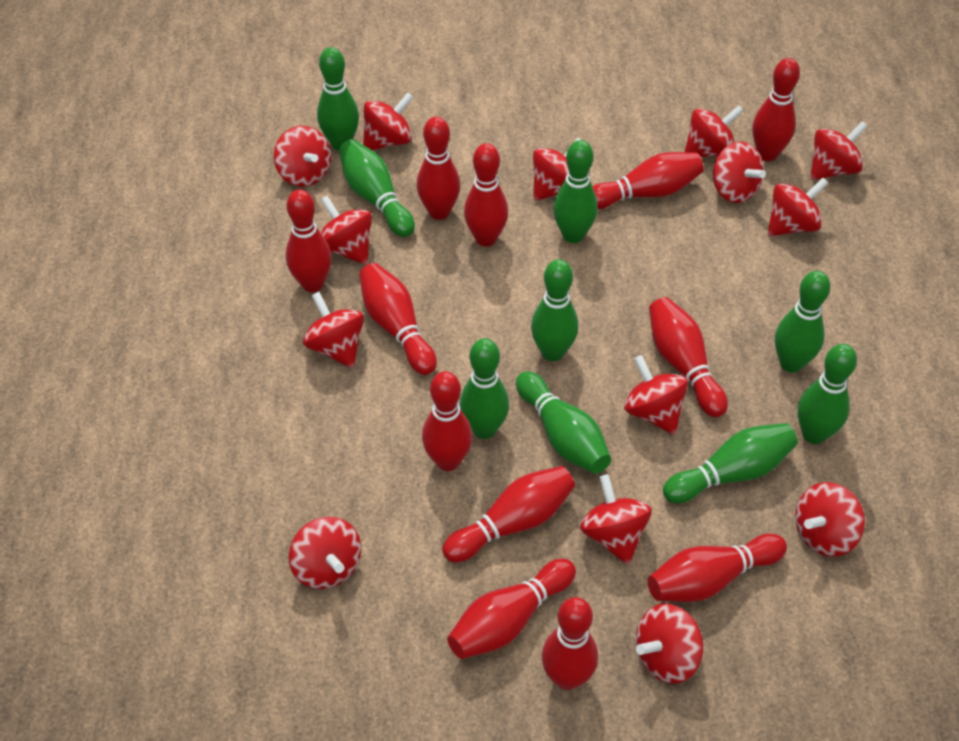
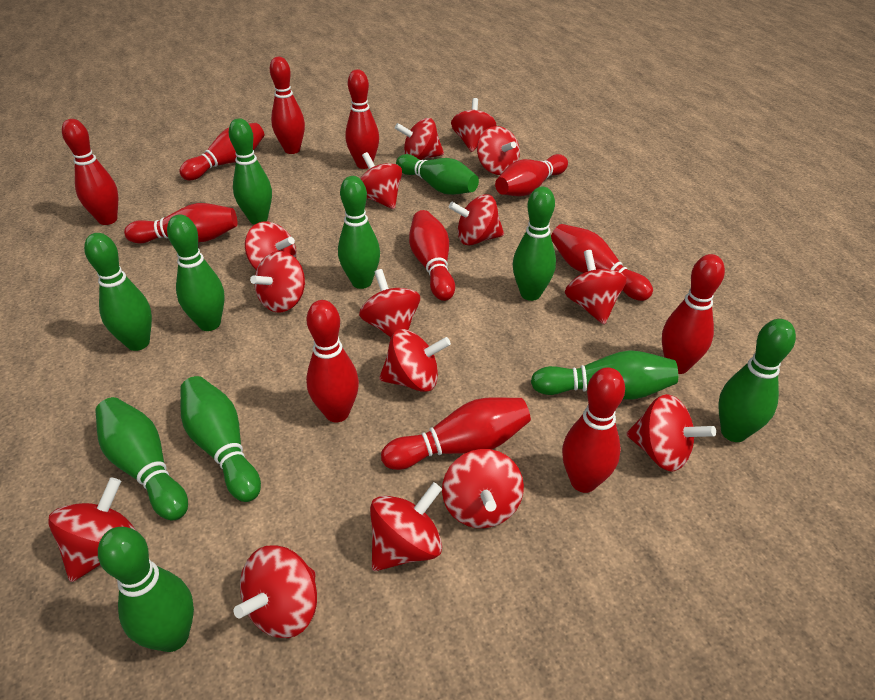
green bowling pin: [317,47,359,150] [339,139,415,237] [460,338,509,439] [516,371,611,474] [531,259,579,361] [553,140,598,243] [663,423,798,503] [775,271,830,373] [797,344,857,444] = 9 -> [84,233,152,351] [95,397,188,520] [98,527,194,652] [167,214,225,331] [180,376,261,502] [229,118,272,225] [338,176,380,289] [396,154,479,195] [513,187,556,301] [531,350,678,400] [718,319,796,442] = 11
red spinning top: [274,126,331,187] [289,517,361,589] [303,292,364,368] [321,196,372,265] [363,92,413,150] [533,137,581,201] [580,474,652,565] [624,355,688,435] [636,603,703,684] [685,105,744,157] [713,141,766,203] [768,178,828,236] [795,482,865,557] [810,121,868,180] = 14 -> [48,477,136,582] [234,545,317,638] [245,221,296,270] [250,251,305,313] [359,269,420,337] [360,152,402,209] [370,482,442,571] [379,329,451,392] [395,118,444,160] [442,449,524,528] [449,194,504,245] [451,98,496,152] [477,126,520,175] [565,250,627,324] [626,394,716,472] = 15

